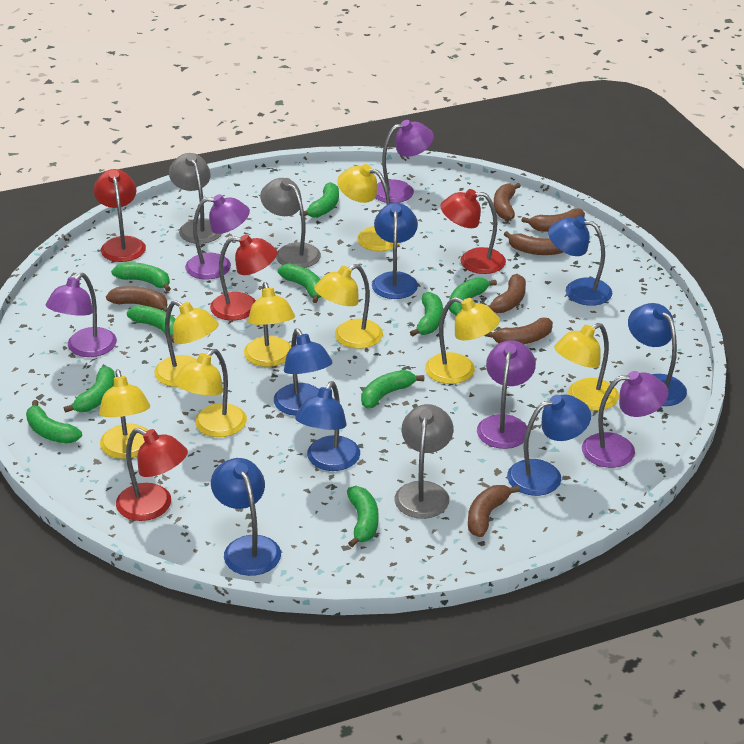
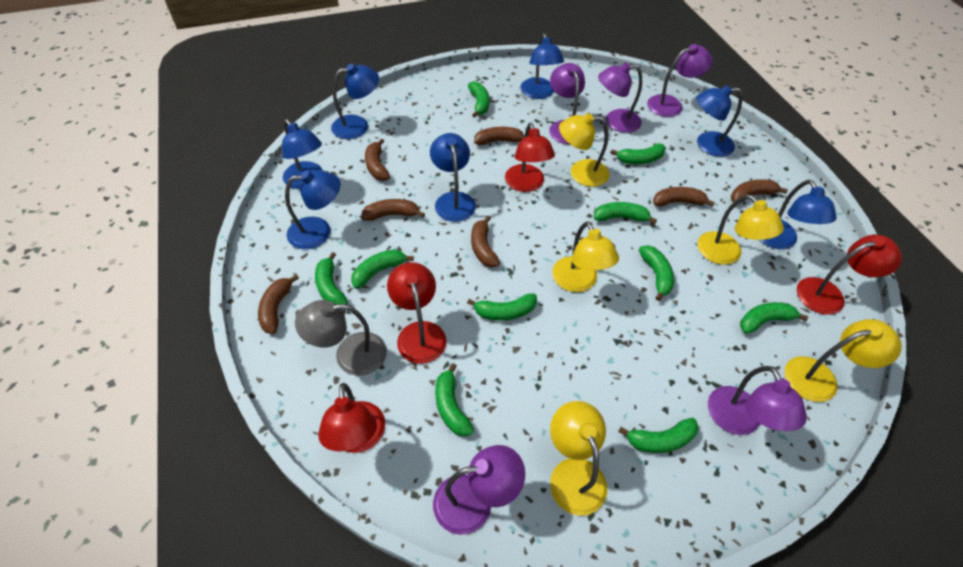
grey lamp: [169,153,222,244] [260,178,321,268] [394,404,453,519] = 3 -> [295,300,387,376] = 1
yellow lamp: [99,369,150,459] [154,300,219,387] [174,349,247,437] [244,282,295,367] [314,264,383,349] [337,164,400,251] [425,297,500,384] [554,323,619,411] = 8 -> [550,401,607,516] [552,221,619,292] [559,113,610,187] [697,195,784,265] [785,319,902,402] = 5

